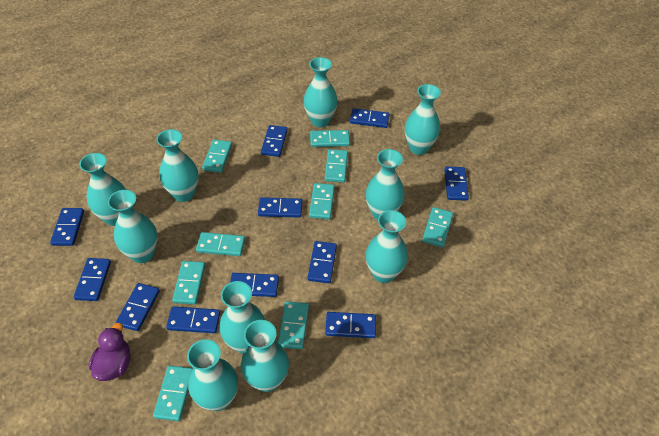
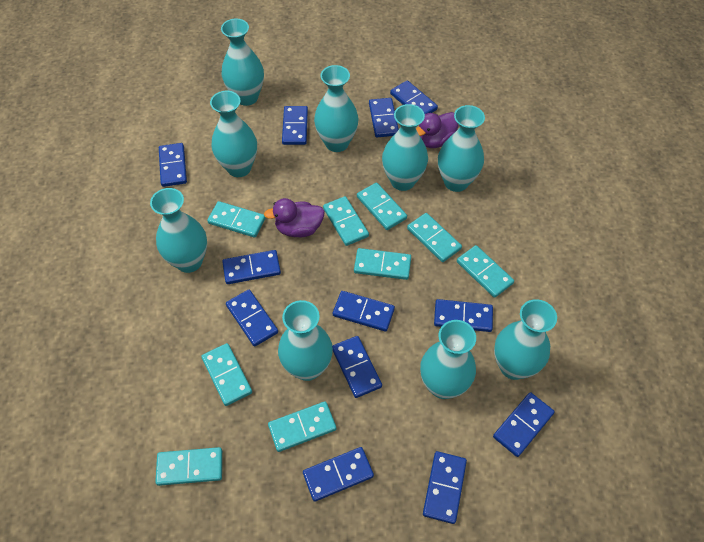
blue domino: [50,208,84,246] [74,258,111,301] [116,283,160,331] [166,306,220,333] [230,273,279,297] [258,197,302,218] [261,125,288,157] [308,241,337,283] [325,312,376,338] [350,108,390,128] [444,166,469,201] = 11 -> [159,143,187,187] [222,250,281,284] [226,290,278,347] [282,106,308,145] [303,447,374,502] [332,336,382,398] [333,291,395,332] [369,98,399,137] [390,80,438,114] [423,451,467,524] [434,299,493,332] [493,392,555,457] = 12
purple duck: [88,323,130,381] = 1 -> [264,198,325,237] [416,112,459,148] = 2
turquoise vase: [79,153,126,226] [108,190,158,263] [156,129,199,202] [187,339,238,411] [219,281,265,354] [240,320,289,392] [303,57,338,127] [366,149,405,220] [366,210,408,283] [405,84,441,155] = 10 -> [150,188,207,273] [210,91,257,177] [221,18,264,106] [278,300,333,381] [314,65,359,152] [382,104,428,191] [420,320,476,399] [438,105,485,192] [494,299,557,380] = 9

